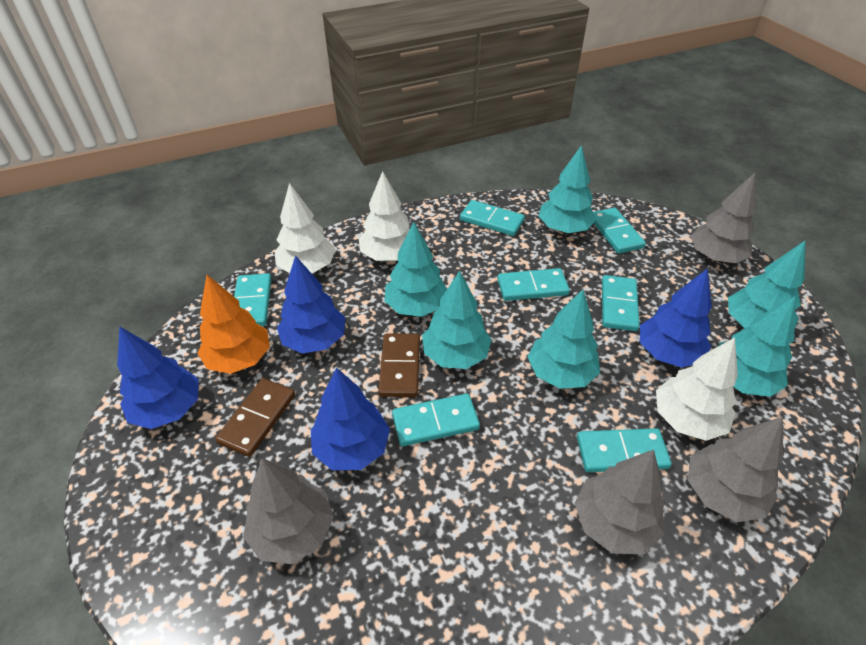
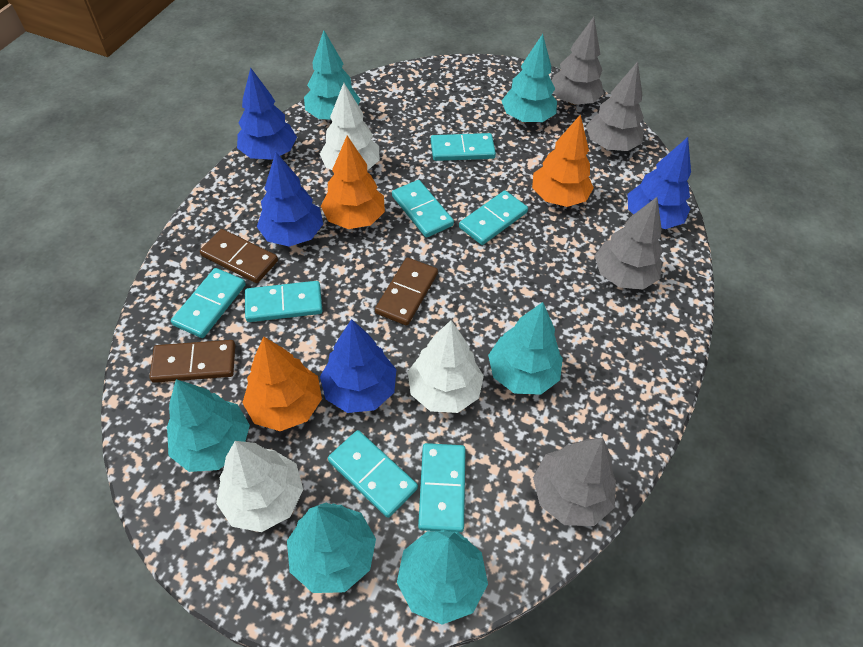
brown domino: [215,378,295,457] [378,333,420,397] = 2 -> [149,340,235,383] [200,229,278,283] [375,257,438,326] = 3
orange tree: [197,275,270,374] = 1 -> [242,336,322,431] [321,136,385,229] [532,114,594,207] = 3

